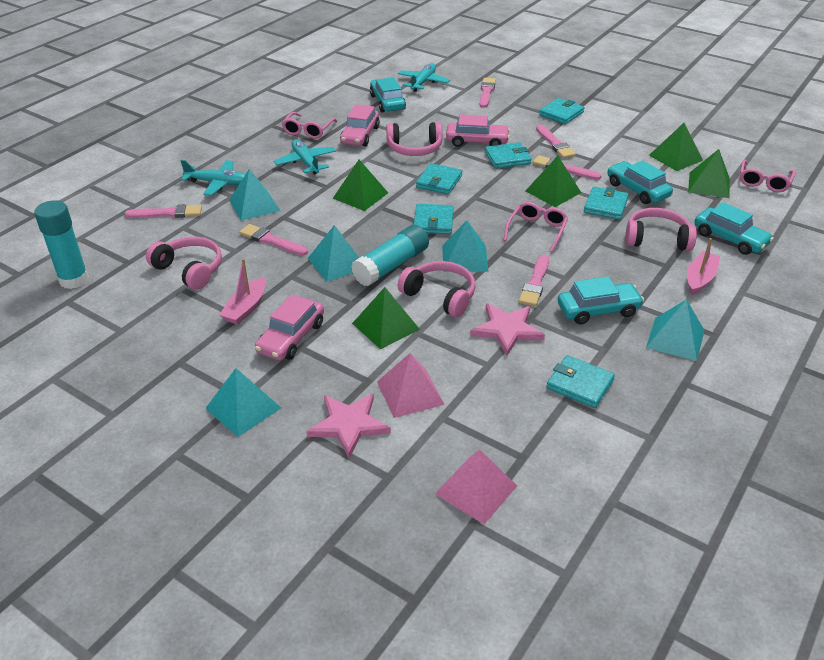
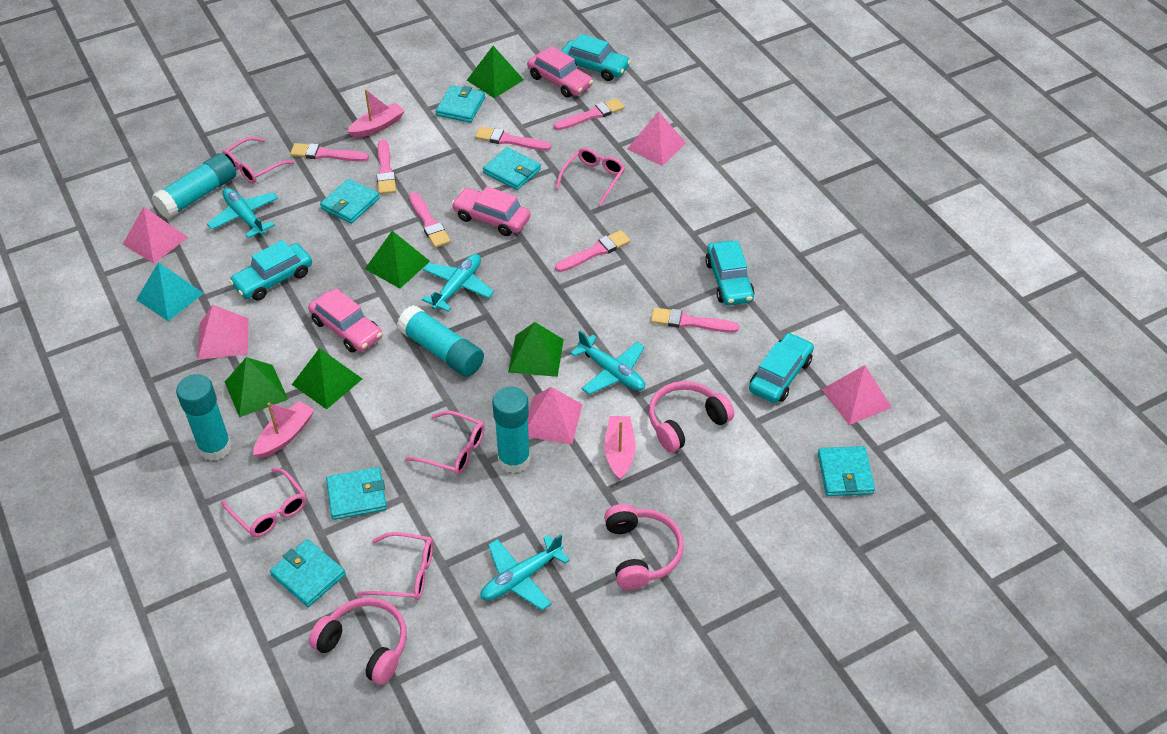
pink boat: [220,259,266,325] [687,238,720,295] = 2 -> [253,401,315,458] [347,89,405,138] [604,416,635,480] = 3
pink brush: [125,204,202,218] [239,224,308,256] [480,78,496,108] [519,254,549,306] [533,155,602,180] [536,125,576,158] = 6 -> [290,143,369,162] [377,139,396,194] [409,192,451,248] [475,126,551,151] [554,98,625,130] [555,230,631,272] [651,307,739,333] = 7
pink glasses: [282,112,337,139] [503,202,568,253] [740,160,796,192] = 3 -> [221,468,306,537] [222,137,295,184] [356,532,433,600] [405,411,485,475] [556,148,625,206] = 5
pink headphones: [146,237,222,290] [386,122,443,156] [398,261,476,317] [625,208,697,251] = 4 -> [309,597,407,685] [604,504,684,590] [649,381,734,452] = 3
pink pyramid: [377,353,445,418] [435,449,517,524] = 2 -> [123,206,188,264] [198,305,249,360] [528,387,583,444] [627,111,686,166] [822,365,892,425] = 5
pink star: [307,393,391,458] [470,304,545,356] = 2 -> none = 0
turquoise glue stick: [34,200,89,289] [351,225,429,286] = 2 -> [152,153,236,219] [176,374,232,461] [397,305,484,377] [492,386,531,473] = 4
turquoise plane: [181,160,245,196] [274,139,336,175] [398,63,450,92] = 3 -> [207,188,278,238] [422,254,494,312] [480,534,570,610] [570,330,645,395] = 4
turquoise pyramid: [205,368,281,437] [229,169,281,221] [307,225,359,282] [442,221,489,272] [646,299,705,361] = 5 -> [136,262,204,321] = 1

